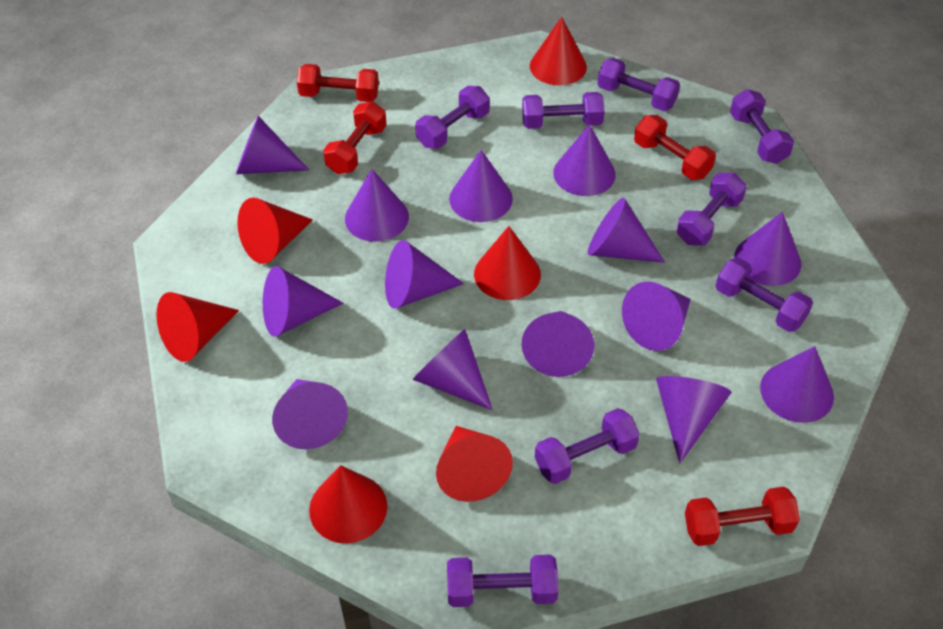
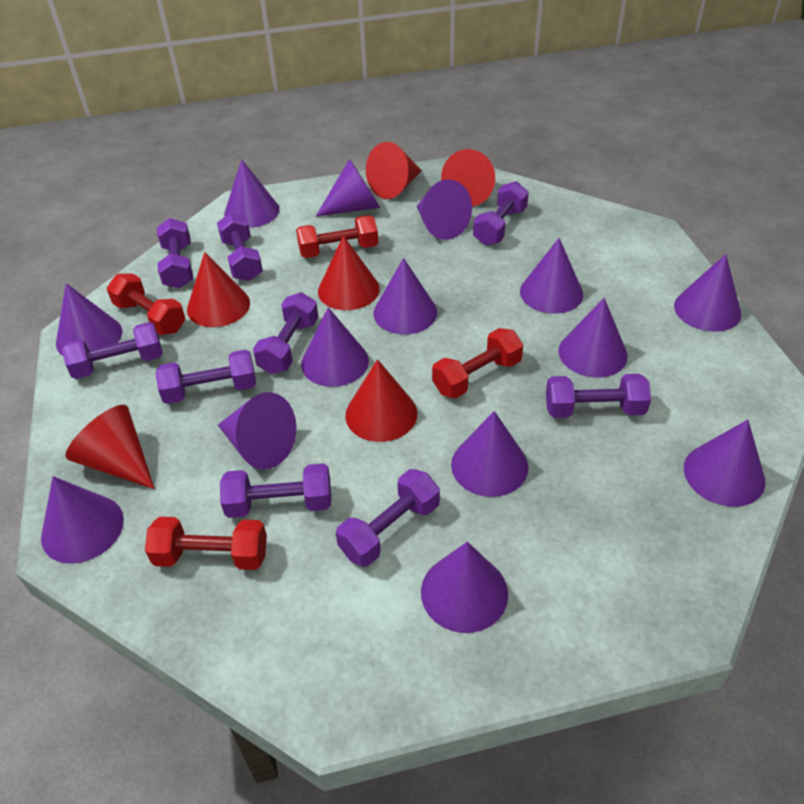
purple dumbbell: [415,86,490,149] [447,555,558,607] [522,92,605,129] [535,408,640,484] [597,58,680,111] [677,173,747,246] [716,258,813,332] [730,89,794,164] = 8 -> [62,322,162,379] [155,350,256,404] [157,218,193,289] [217,213,263,281] [220,463,331,518] [253,292,319,374] [336,469,440,567] [473,181,529,245] [546,374,651,418] = 9

